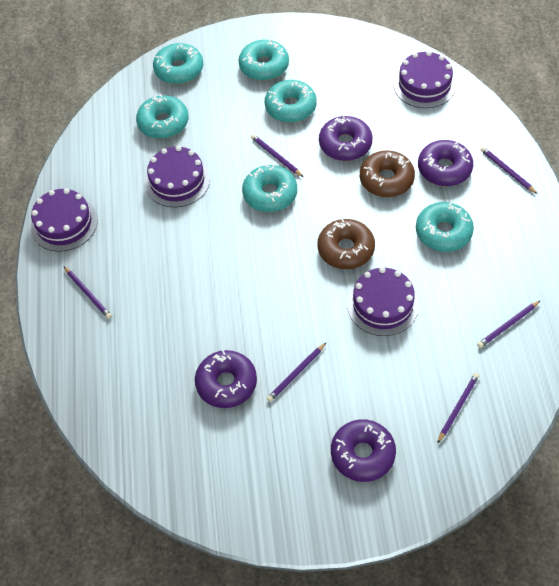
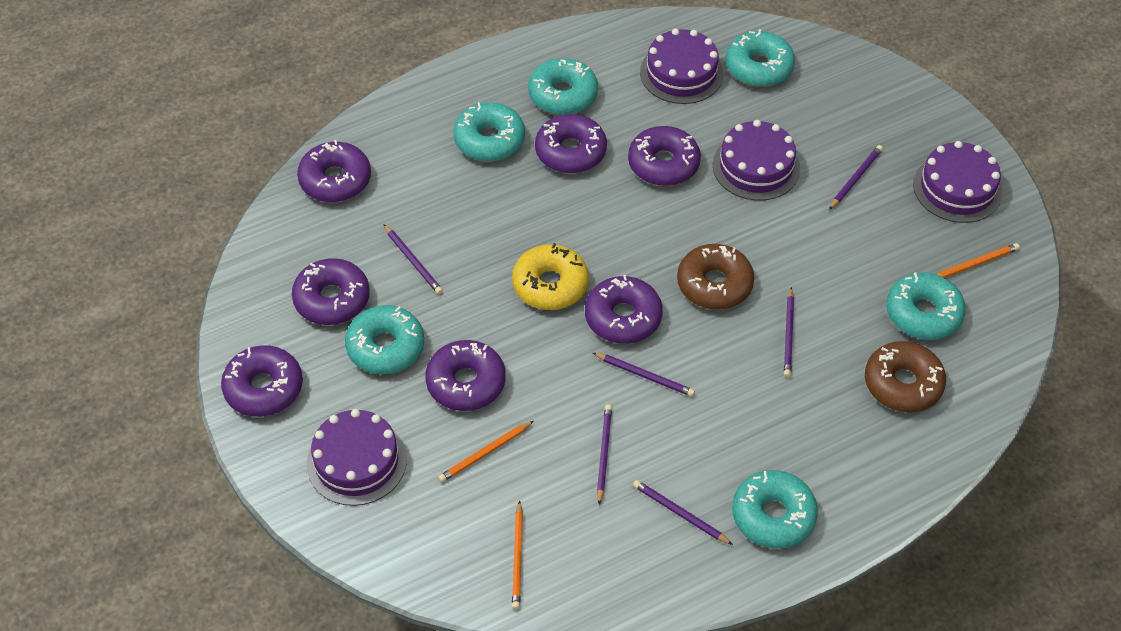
orange pencil: none = 0 -> [438,421,534,482] [512,500,523,610] [936,243,1020,278] = 3
purple donut: [195,350,257,408] [319,115,373,161] [331,419,396,482] [418,140,473,186] = 4 -> [221,345,303,417] [292,258,370,325] [297,140,371,202] [425,340,506,411] [535,114,607,173] [585,275,663,344] [628,126,701,186] = 7
yellow donut: none = 0 -> [512,243,589,310] = 1

